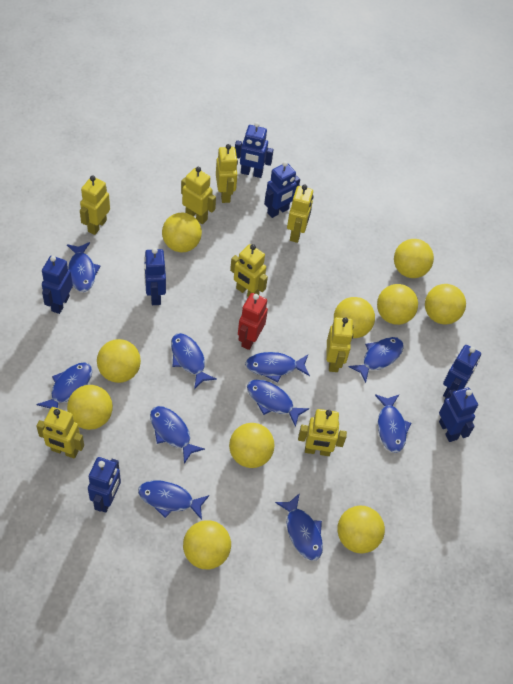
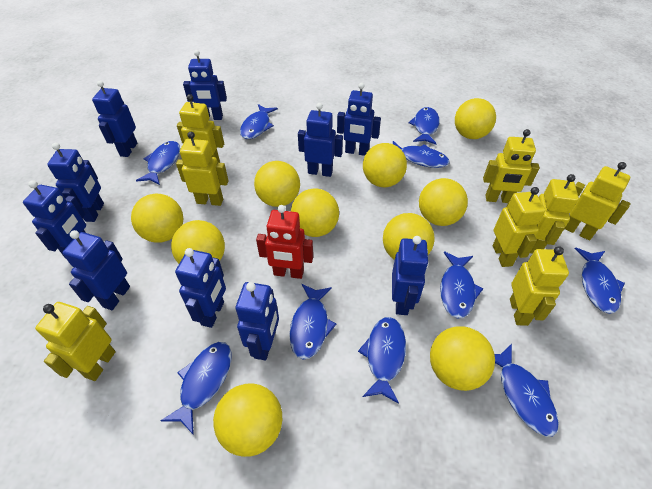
blue robot: [42,256,73,314] [88,457,121,513] [144,248,166,305] [235,122,274,178] [264,161,300,218] [439,387,478,442] [443,345,481,397] = 7 -> [23,180,86,259] [47,143,104,222] [62,230,130,310] [92,81,137,157] [175,248,226,328] [183,50,227,120] [236,282,279,360] [298,103,343,177] [337,83,381,156] [392,236,429,315] = 10

